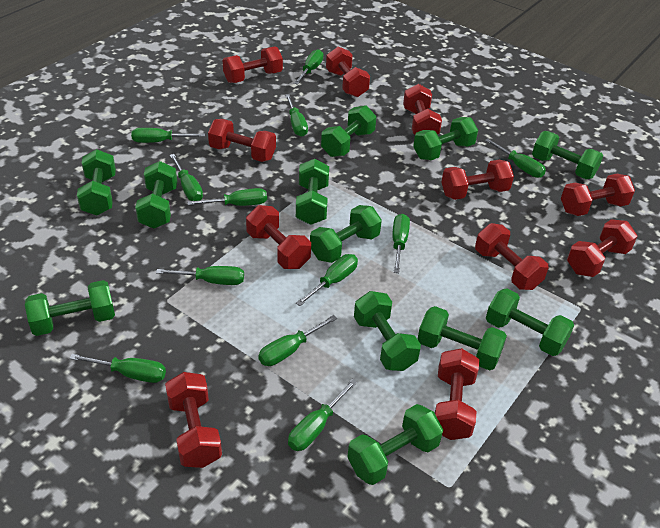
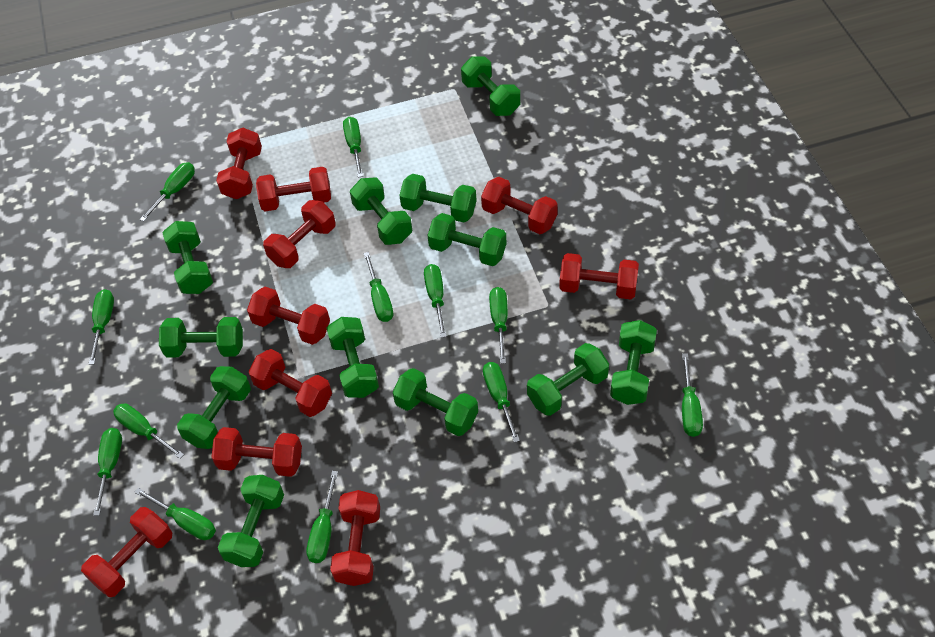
red dumbbell: [165,372,222,468] [208,119,276,162] [223,46,283,83] [246,205,311,269] [326,46,370,97] [403,84,442,135] [435,348,479,440] [441,160,514,200] [475,223,549,290] [561,174,635,216] [567,219,637,277] = 11 -> [81,507,172,597] [211,427,302,477] [216,128,262,199] [247,287,330,345] [249,349,332,417] [256,167,331,211] [263,200,336,268] [330,490,380,586] [481,177,558,234] [559,253,639,299] = 10

